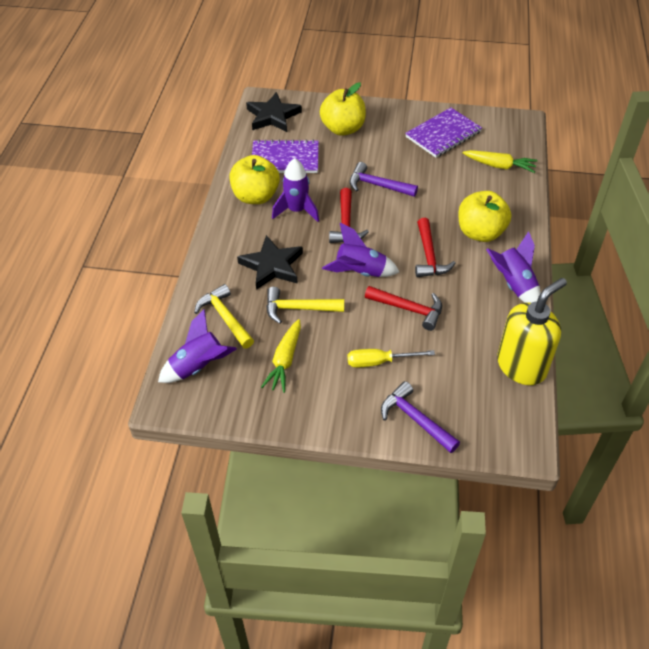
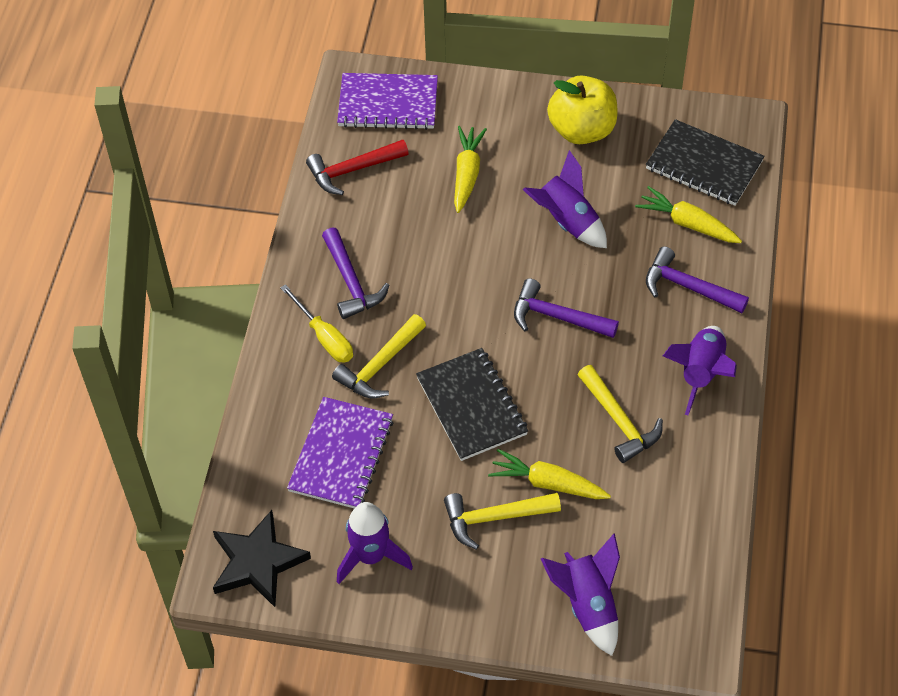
black notebook: none = 0 -> [416,348,528,461] [646,119,764,206] = 2
black star: [237,235,303,290] [246,92,302,132] = 2 -> [213,510,311,607] = 1
purple hammer: [350,162,418,197] [381,381,460,453] = 2 -> [322,227,389,319] [514,278,619,338] [646,246,749,313] = 3
red hammer: [329,188,369,243] [365,286,442,331] [415,218,456,277] = 3 -> [306,140,409,195] = 1
yellow apple: [229,155,280,204] [320,82,366,136] [458,191,511,242] = 3 -> [547,75,617,144] = 1
yellow carrot: [261,319,301,393] [462,150,538,173] = 2 -> [454,126,487,213] [488,449,611,499] [635,186,742,243] = 3
yellow hammer: [194,284,254,349] [267,287,344,324] = 2 -> [332,314,426,398] [444,493,561,550] [578,365,663,463] = 3
yellow soap dispenser: [497,278,567,385] = 1 -> none = 0

